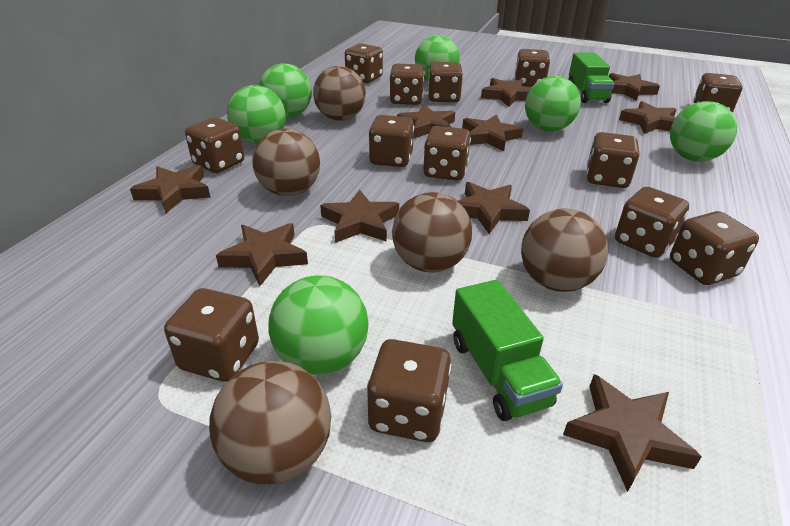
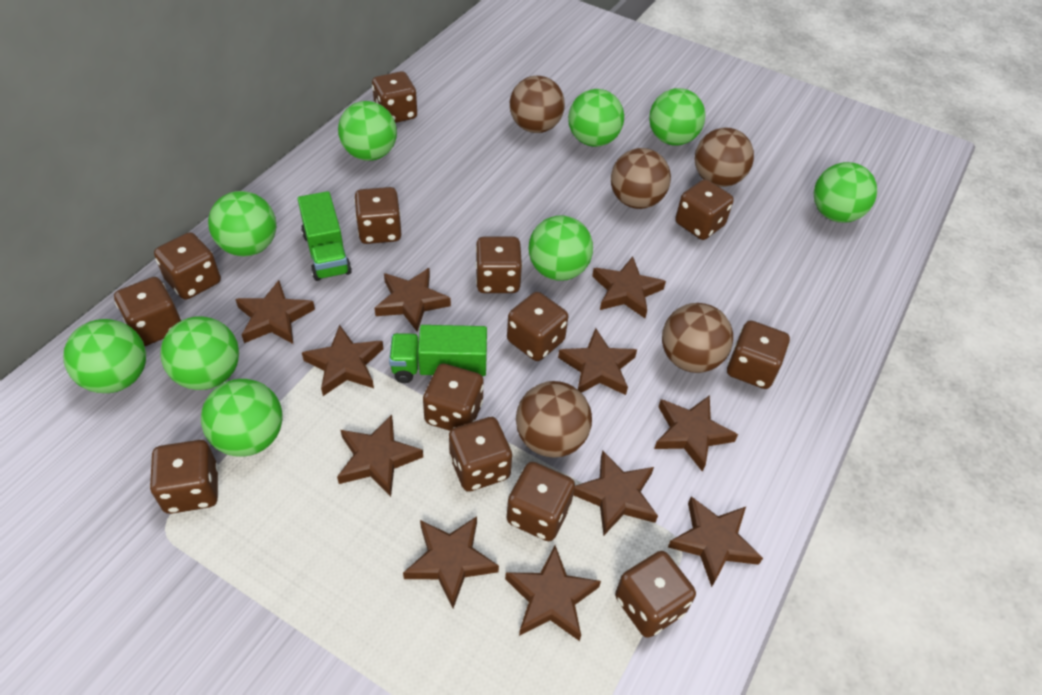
brown star: [130,165,211,213] [216,223,308,286] [320,190,399,243] [397,104,455,139] [458,182,530,234] [462,114,524,151] [481,78,530,107] [563,374,702,492] [609,73,660,101] [619,101,677,134] = 10 -> [235,280,315,344] [302,325,383,396] [337,415,423,497] [374,268,451,332] [403,516,499,608] [505,546,601,641] [558,328,637,395] [573,450,658,535] [592,256,666,318] [654,395,738,472] [668,496,763,587] = 11
green ball: [227,85,286,144] [259,63,312,118] [268,275,369,375] [415,35,460,81] [525,76,581,132] [670,101,737,162] = 6 -> [63,319,146,393] [160,316,239,390] [201,379,283,457] [208,191,276,256] [338,101,397,161] [528,215,593,281] [568,89,624,147] [649,88,706,146] [814,162,877,223] = 9

